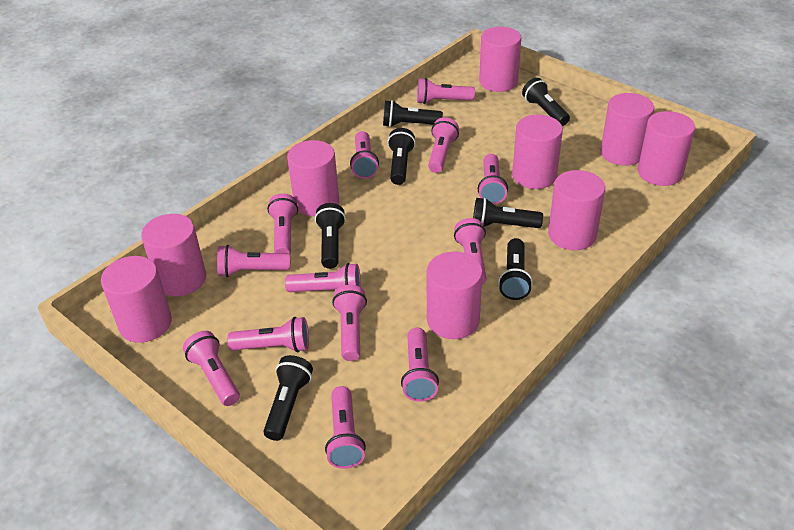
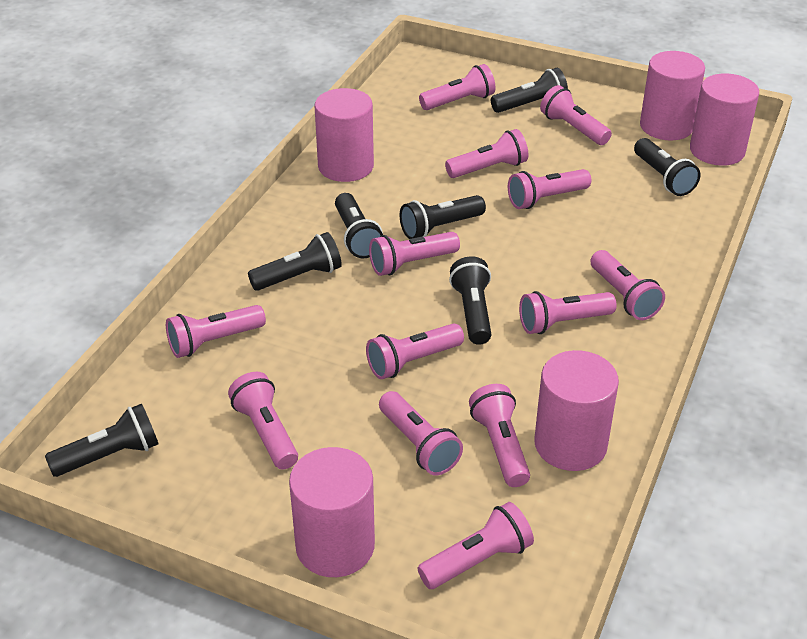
pink cylinder: [101,256,172,343] [141,214,206,297] [287,140,339,216] [426,252,483,339] [479,27,521,92] [512,115,563,189] [548,170,605,250] [601,93,654,166] [638,111,695,186] = 9 -> [289,447,375,577] [315,88,374,182] [534,350,619,471] [640,51,705,140] [690,73,759,166] = 5

